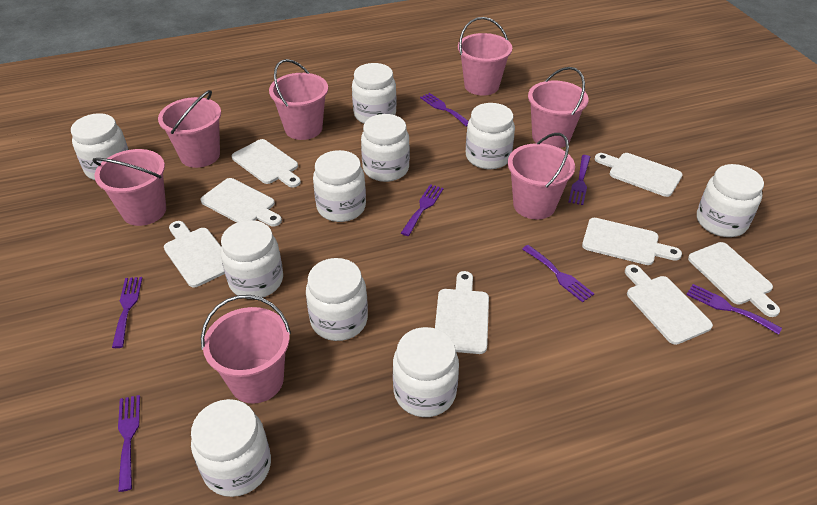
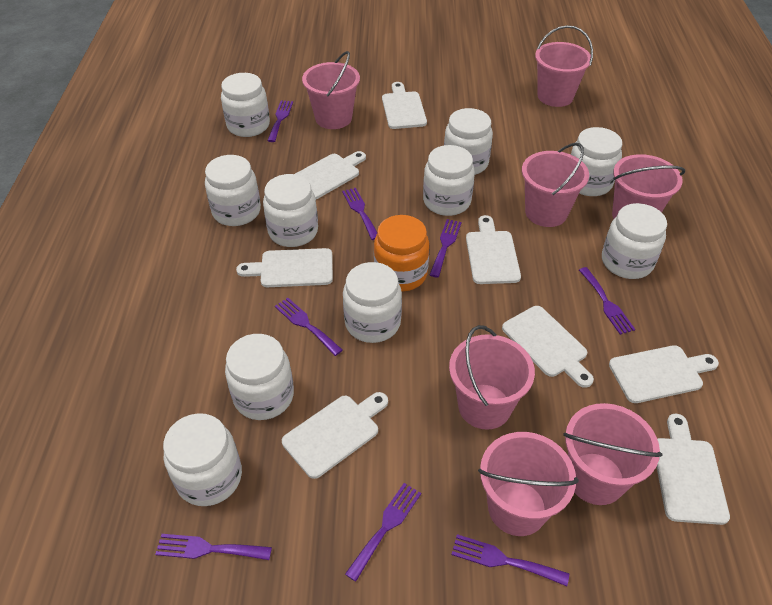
orange jar: none = 0 -> [374,215,429,292] = 1
purple fork: [112,277,142,348] [118,395,140,492] [401,184,444,236] [420,93,469,127] [522,245,594,303] [568,155,590,205] [686,284,782,335] = 7 -> [155,534,272,560] [267,100,293,142] [275,298,343,356] [342,188,377,240] [345,483,421,582] [430,219,462,278] [451,534,569,586] [579,267,635,335] = 8

